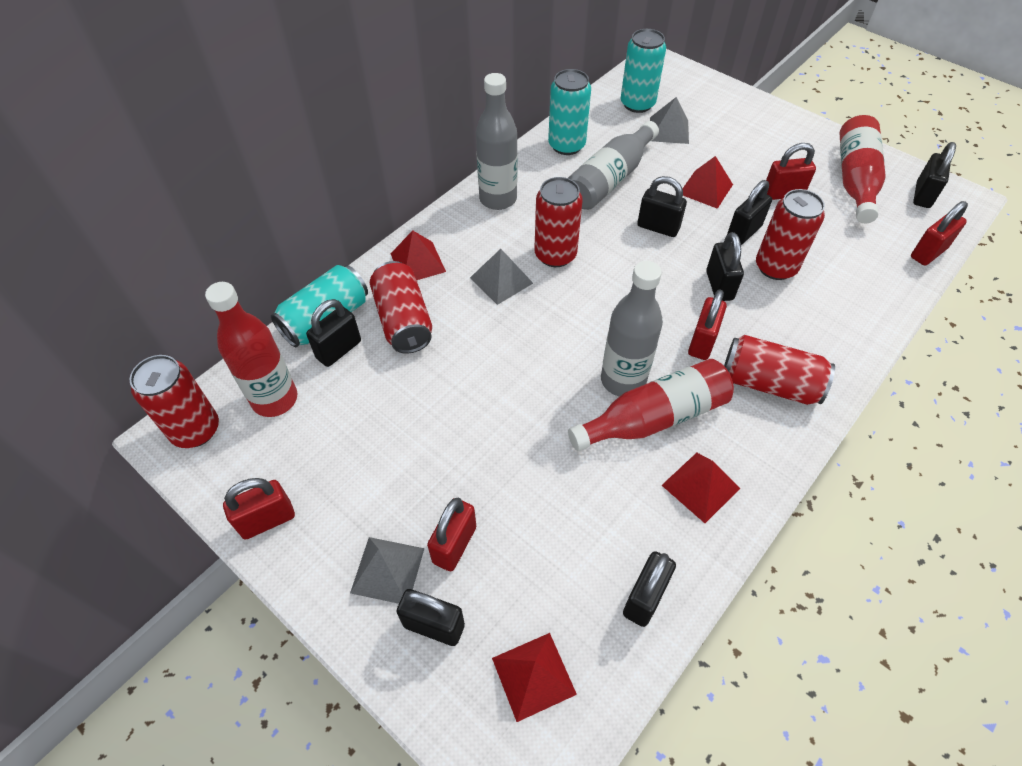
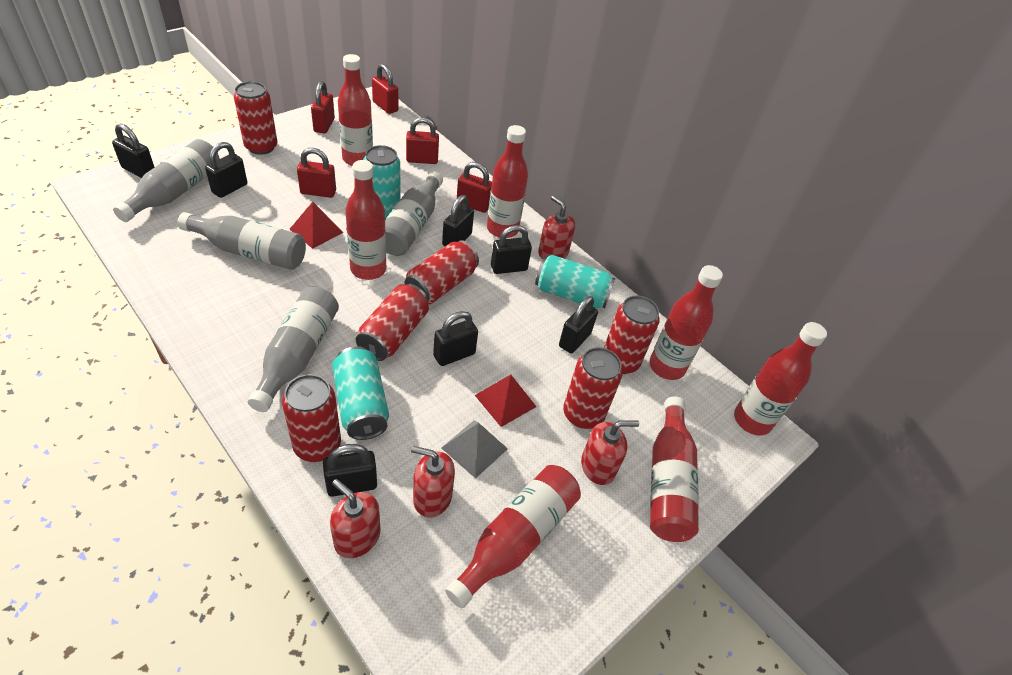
grey bottle: [476,73,518,210] [568,121,659,210] [601,261,663,397] = 3 -> [113,139,220,222] [177,212,306,270] [248,287,339,412] [385,171,443,256] = 4
grey pyramid: [350,537,425,604] [470,249,533,305] [650,97,689,144] = 3 -> [442,420,508,479] = 1
red bottle: [205,282,297,417] [568,359,734,451] [840,115,886,223] = 3 -> [338,54,373,166] [345,160,386,280] [445,465,581,608] [487,125,528,238] [649,265,723,380] [650,396,699,542] [734,322,827,435] = 7
red can: [129,355,219,448] [370,261,432,354] [534,177,583,267] [724,335,835,405] [756,189,825,280] = 5 -> [234,81,277,155] [282,374,341,462] [356,284,429,361] [405,240,479,304] [563,347,622,429] [604,295,660,374] = 6
red pyramid: [390,231,446,280] [492,633,577,722] [662,453,740,523] [682,156,733,209] = 4 -> [290,202,344,249] [475,375,537,427] = 2
red soap dispenser: none = 0 -> [330,479,381,558] [411,446,455,518] [538,196,575,259] [581,420,639,485] = 4

